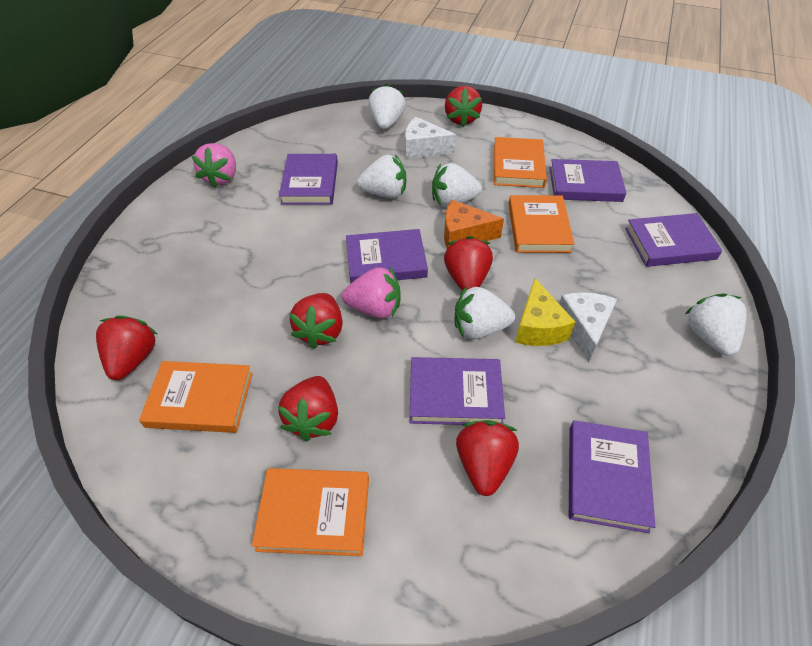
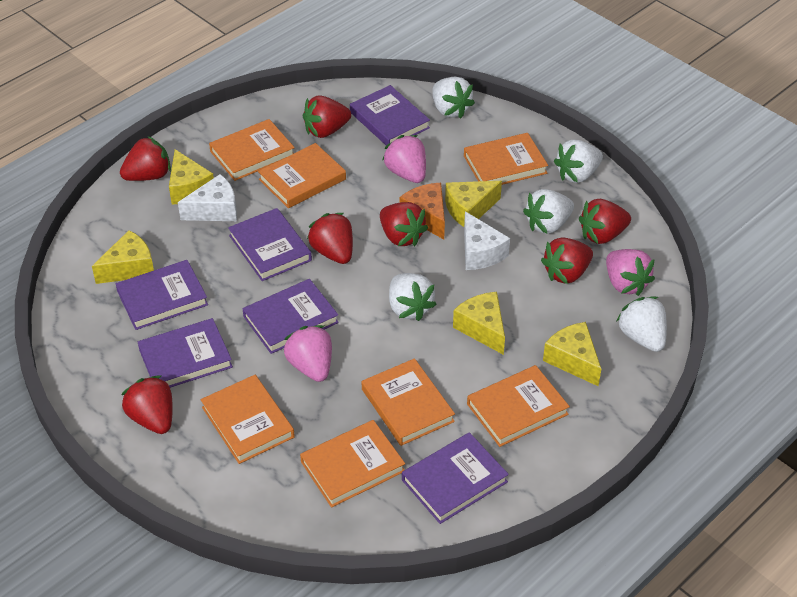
orange book: [139,361,253,433] [252,468,369,556] [494,137,547,188] [508,195,574,253] = 4 -> [201,375,295,464] [209,119,295,181] [258,143,346,208] [300,420,405,508] [362,358,455,446] [464,133,548,185] [467,365,570,447] = 7
pink strawberry: [192,143,236,188] [342,267,401,319] = 2 -> [283,325,332,382] [382,135,426,183] [606,249,655,296] = 3
red strawberry: [96,315,158,380] [278,376,338,441] [289,293,343,349] [444,236,493,291] [445,86,482,127] [456,420,519,496] = 6 -> [120,136,171,181] [121,375,173,434] [303,95,351,138] [307,213,353,264] [380,202,428,246] [541,237,593,284] [579,199,631,244] = 7
yellow cheese: [515,278,575,346] = 1 -> [92,230,154,284] [169,149,214,204] [445,181,502,227] [453,292,505,355] [543,322,601,386] = 5

